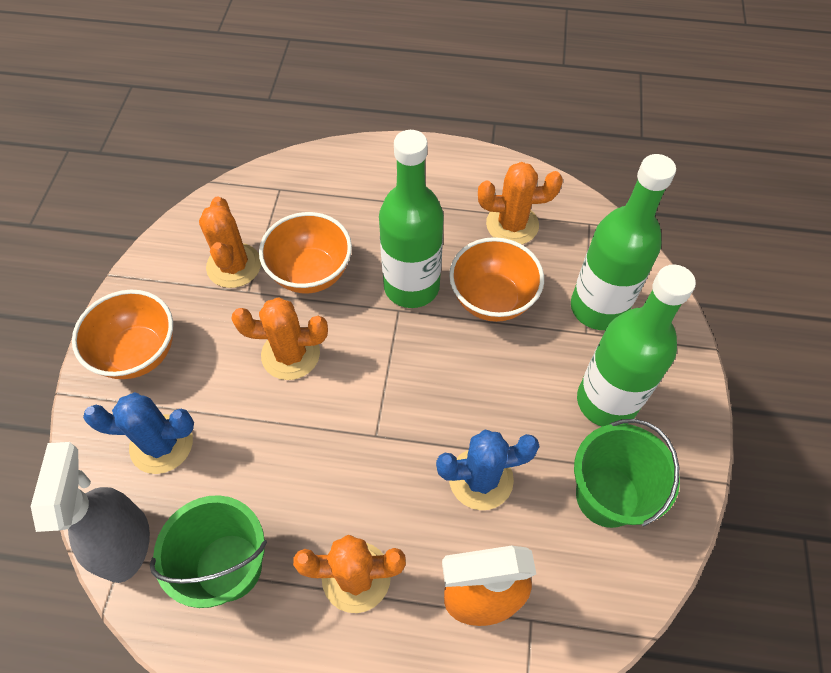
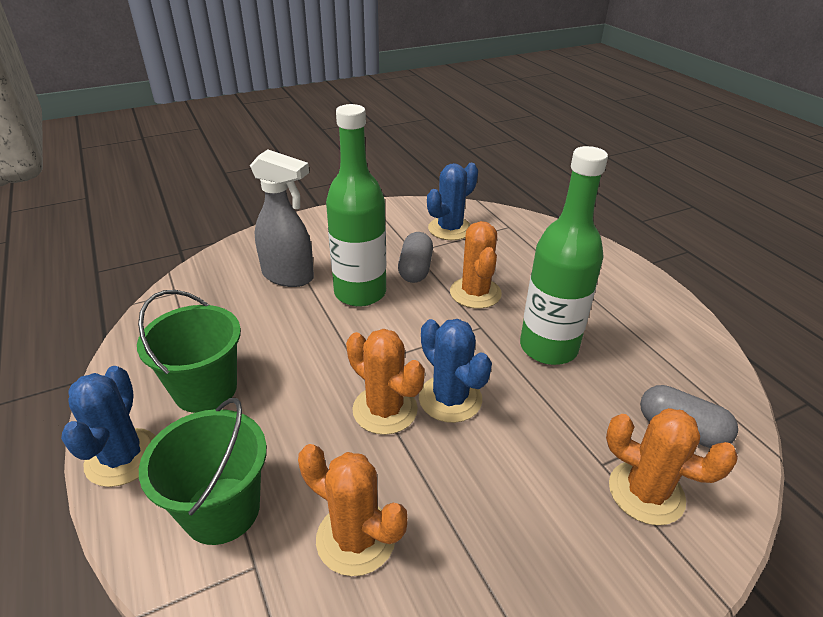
blue cactus: [83,392,194,474] [436,430,539,510] = 2 -> [61,366,156,487] [419,319,492,423] [427,163,478,240] = 3
green bottle: [379,130,444,308] [571,154,676,330] [577,264,696,426] = 3 -> [326,104,386,307] [520,146,608,365] = 2
grey capsule: none = 0 -> [398,232,433,283] [640,385,738,448] = 2
orange bowl: [72,290,173,379] [259,212,352,294] [449,237,544,322] = 3 -> none = 0
orange spray bottle: [442,546,536,626] = 1 -> none = 0

